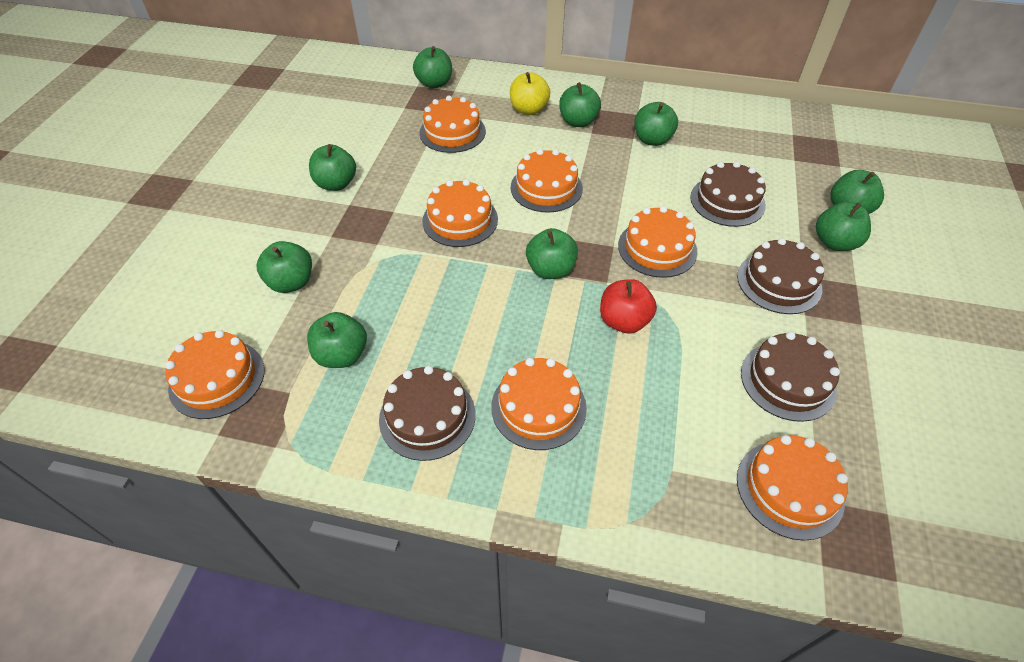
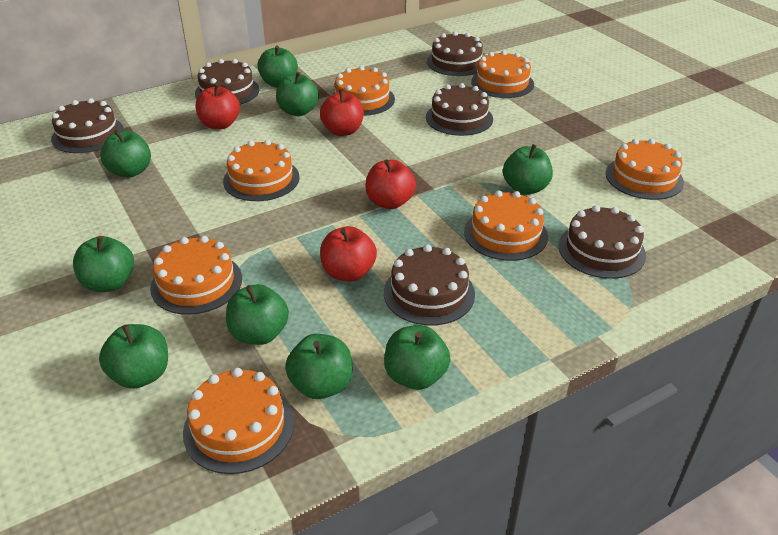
brown cake: [379,366,476,461] [690,162,766,227] [737,238,824,314] [741,332,840,422] = 4 -> [51,98,124,153] [195,59,260,105] [384,244,475,326] [426,83,493,136] [427,31,483,76] [558,205,646,279] = 6
red apple: [600,279,657,334] = 1 -> [196,84,240,129] [320,89,364,136] [320,226,377,282] [365,159,416,209] = 4
yellow apple: [510,72,550,115] = 1 -> none = 0

